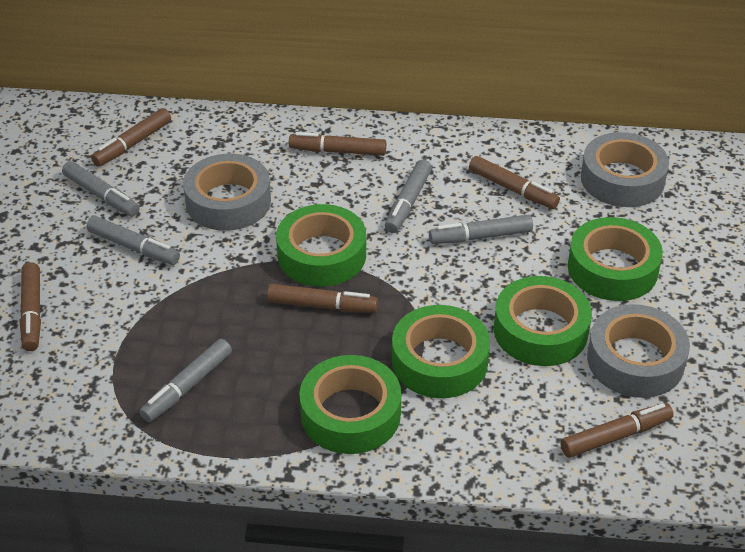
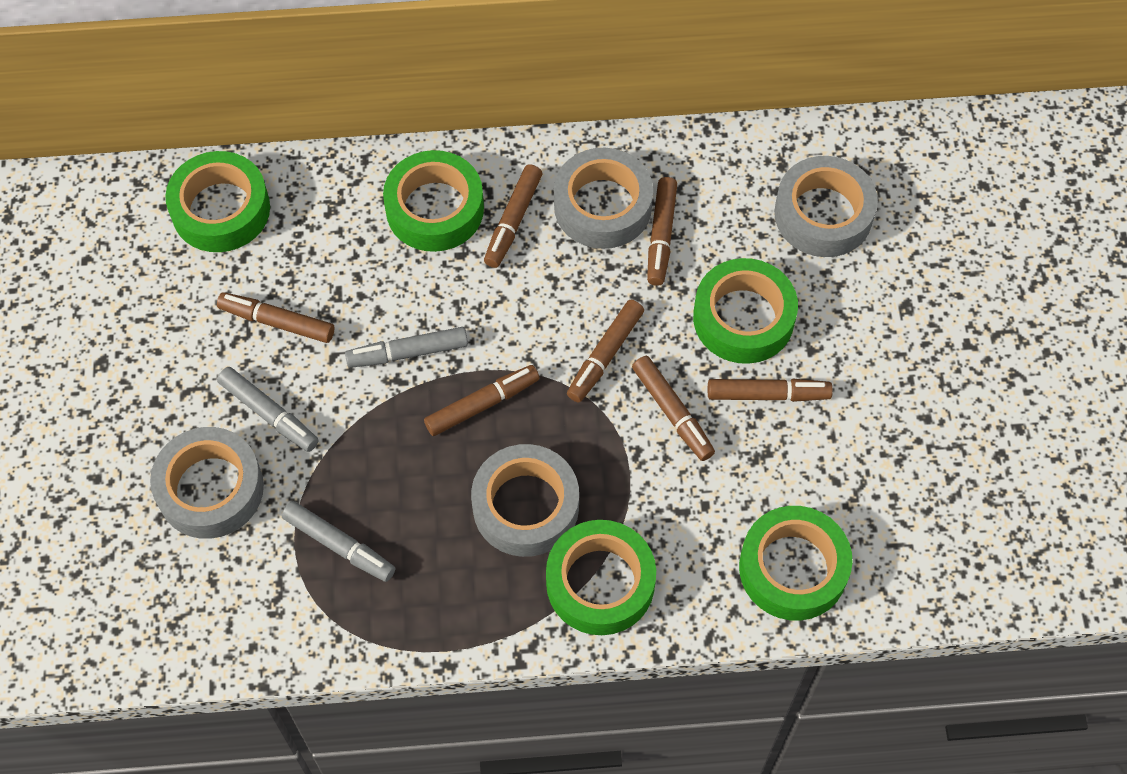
brown marker: [20,262,41,351] [91,108,171,166] [267,284,378,313] [289,132,386,156] [469,156,560,209] [560,403,674,458] = 6 -> [217,292,334,343] [424,365,540,436] [484,164,542,268] [567,300,644,403] [632,356,715,461] [647,177,677,286] [708,379,833,402] = 7
grey marker: [62,161,139,216] [87,216,180,265] [139,339,232,422] [385,160,432,233] [429,215,533,244] = 5 -> [217,367,319,452] [282,501,395,582] [345,327,468,368] = 3
grey tape: [183,153,271,231] [581,132,669,207] [587,304,690,398] = 3 -> [150,427,264,539] [471,444,579,557] [554,148,653,249] [774,156,878,257] = 4

